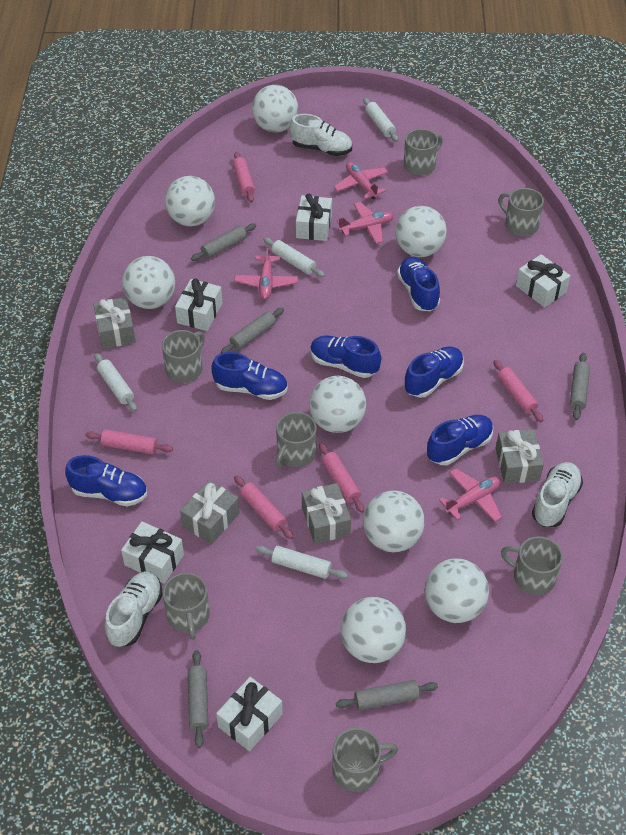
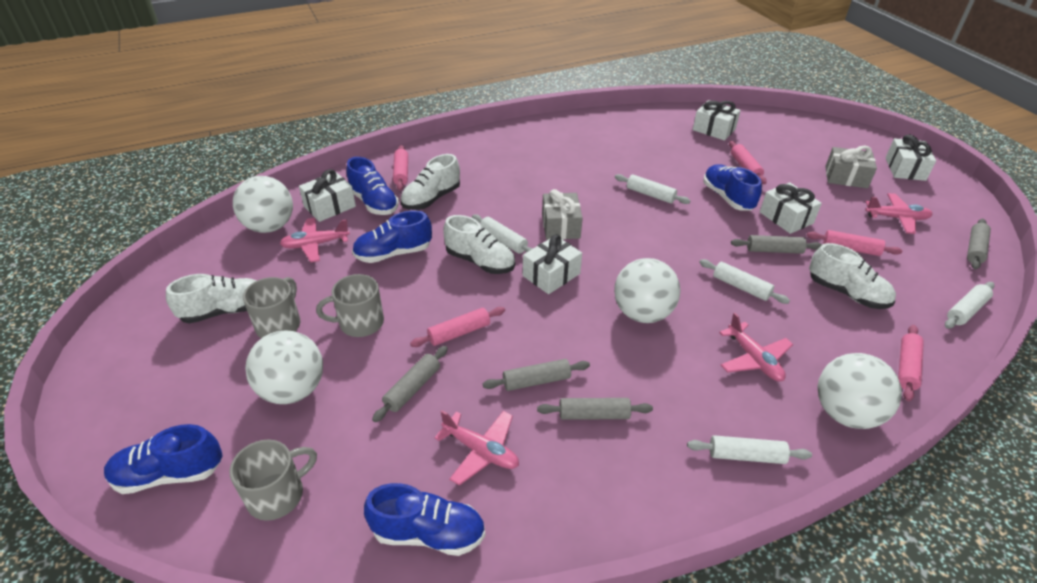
blue shoe: [65,455,147,506] [212,352,288,400] [310,335,381,378] [397,257,440,311] [404,346,464,398] [427,415,493,465] = 6 -> [104,424,222,494] [346,157,399,215] [352,210,432,263] [364,483,485,556] [703,164,762,211] = 5
grey gift: [93,297,136,349] [180,480,239,544] [302,483,351,544] [496,429,544,484] = 4 -> [542,189,583,240] [825,146,877,188] = 2
grey mug: [162,330,205,383] [163,572,210,640] [275,412,317,468] [332,728,398,792] [404,129,443,175] [498,188,544,236] [501,536,563,595] = 7 -> [230,439,317,521] [243,277,300,338] [316,274,384,337] = 3
white ball: [122,256,175,309] [165,176,215,226] [252,85,298,132] [309,376,366,433] [341,597,406,663] [363,491,425,552] [396,206,447,257] [425,558,489,623] = 8 -> [233,176,293,233] [245,330,323,404] [614,258,681,323] [817,353,902,429] = 4
white rolling pin: [94,353,137,412] [256,546,348,579] [263,237,325,277] [363,98,398,142] = 4 -> [472,214,533,254] [615,174,690,204] [687,435,812,464] [699,259,790,304] [945,282,995,328] = 5
white shoe: [105,571,163,647] [289,114,352,156] [532,462,583,527] = 3 -> [166,274,256,323] [400,154,460,210] [443,215,515,274] [809,243,896,309] = 4

